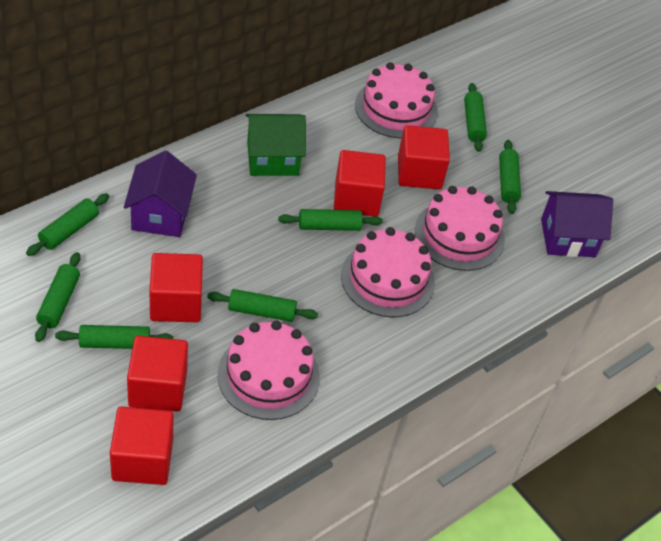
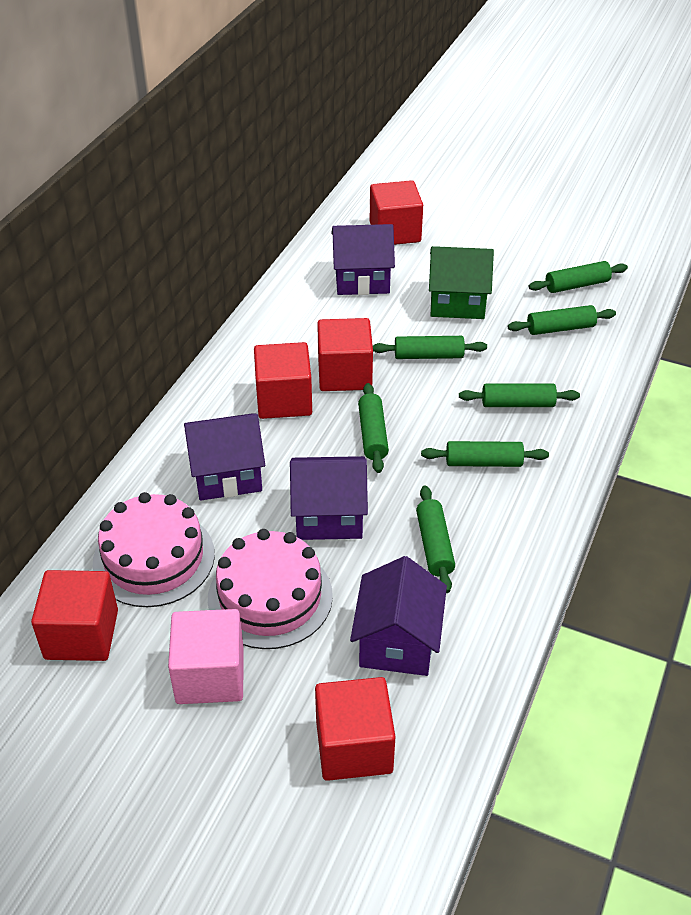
pink cake: [217,321,320,420] [341,227,435,317] [355,62,438,138] [415,186,505,271] = 4 -> [93,492,215,607] [208,529,333,649] = 2
pink cube: none = 0 -> [168,609,244,704] = 1
purple house: [124,150,197,237] [541,191,613,257] = 2 -> [184,413,265,501] [290,456,368,540] [331,224,395,295] [350,556,447,676] = 4

